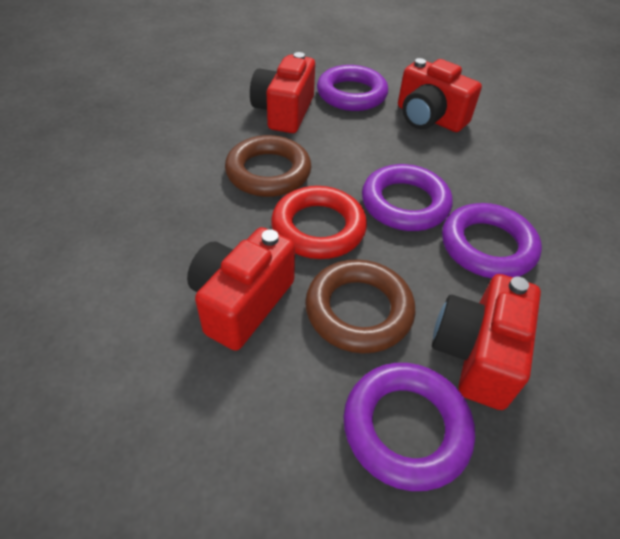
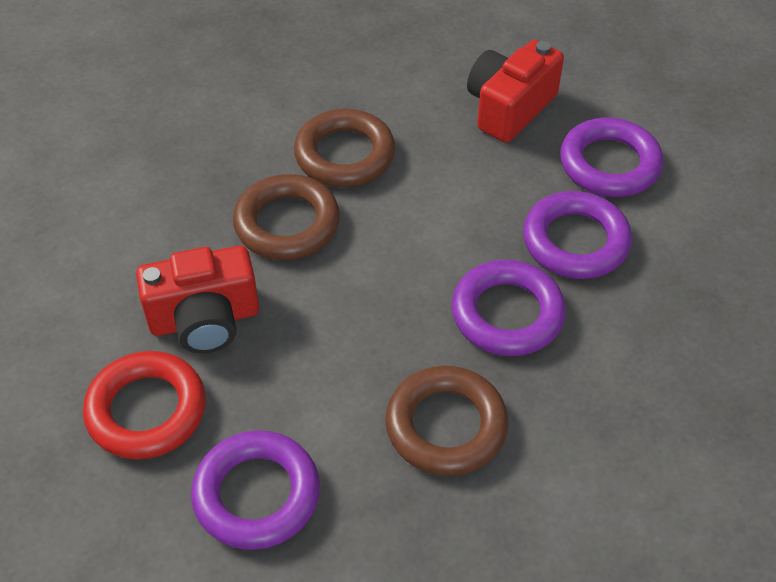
brown ring: [225,135,311,197] [305,259,415,354] = 2 -> [233,174,340,260] [294,109,395,187] [385,365,508,476] = 3
red camera: [187,227,295,351] [250,52,315,133] [398,58,482,132] [432,274,541,410] = 4 -> [136,246,259,354] [467,40,564,143] = 2

